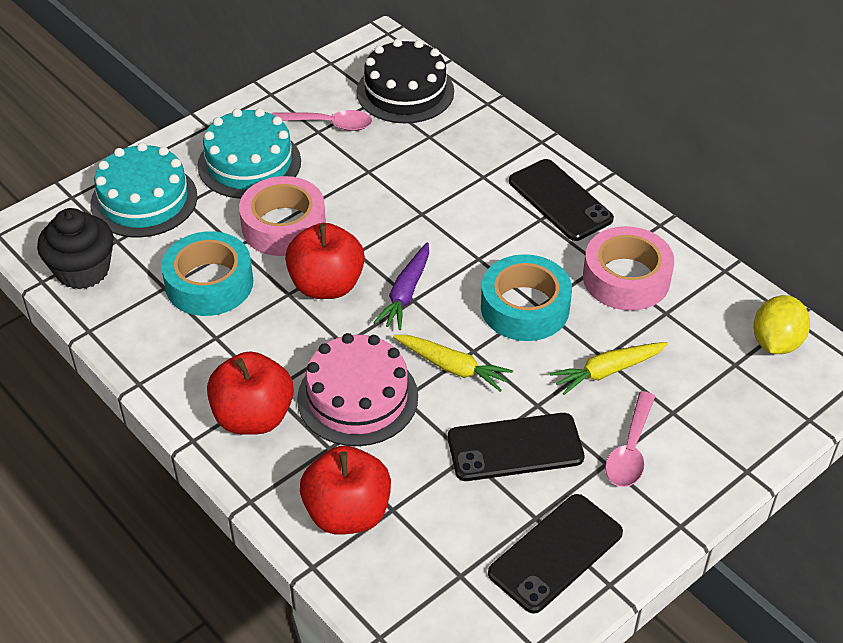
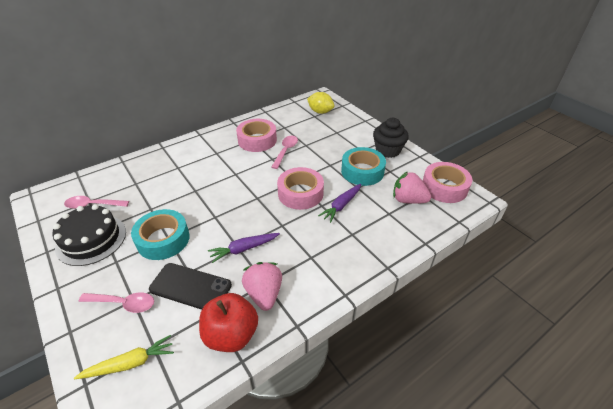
black phone: [448,413,585,481] [488,494,623,614] [509,159,614,241] = 3 -> [149,263,232,310] = 1
pink cake: [297,333,418,446] = 1 -> none = 0
pink spoon: [272,110,372,131] [605,391,655,487] = 2 -> [64,196,129,209] [79,292,154,313] [271,136,298,169] = 3
pink strawberry: none = 0 -> [242,262,282,311] [393,171,431,204] = 2
pink tape: [239,176,326,256] [583,226,674,311] = 2 -> [236,119,277,152] [277,167,324,210] [423,162,472,203] = 3
purple carrot: [373,243,429,330] = 1 -> [208,233,280,263] [318,184,361,223] = 2
red apple: [207,351,294,435] [285,223,365,299] [300,446,391,535] = 3 -> [199,293,258,352] = 1
turquoise cake: [90,143,198,237] [197,108,301,199] = 2 -> none = 0
yellow carrot: [393,335,513,392] [550,342,668,395] = 2 -> [74,335,174,379] = 1

